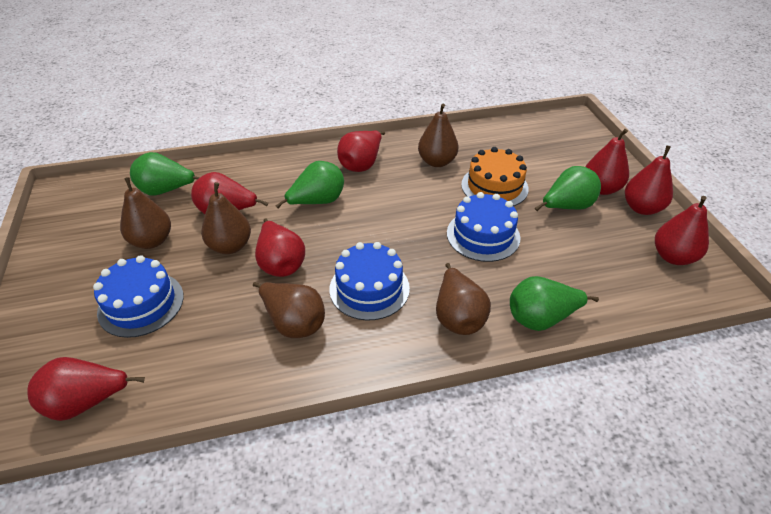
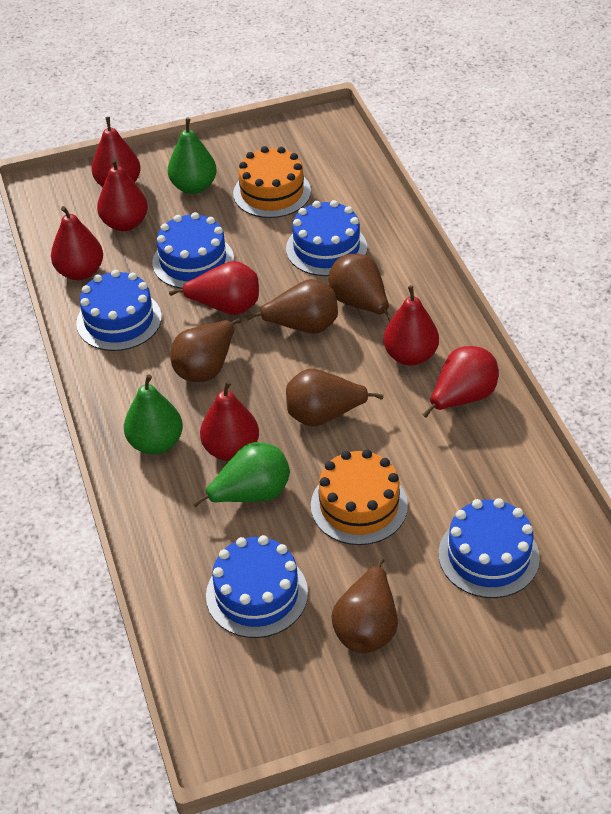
blue cake: [93,255,184,338] [329,242,410,320] [447,192,520,262] = 3 -> [76,270,162,351] [152,212,234,289] [206,535,308,638] [286,200,367,276] [438,498,540,598] = 5
green pear: [130,152,200,196] [275,161,344,208] [510,276,599,331] [535,166,601,211] = 4 -> [124,374,183,455] [168,118,217,194] [192,442,290,507] = 3
orange cake: [461,147,529,206] = 1 -> [233,146,311,218] [311,449,408,545] = 2

